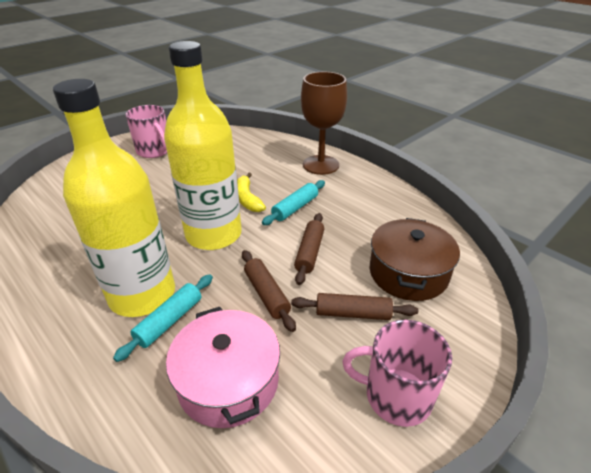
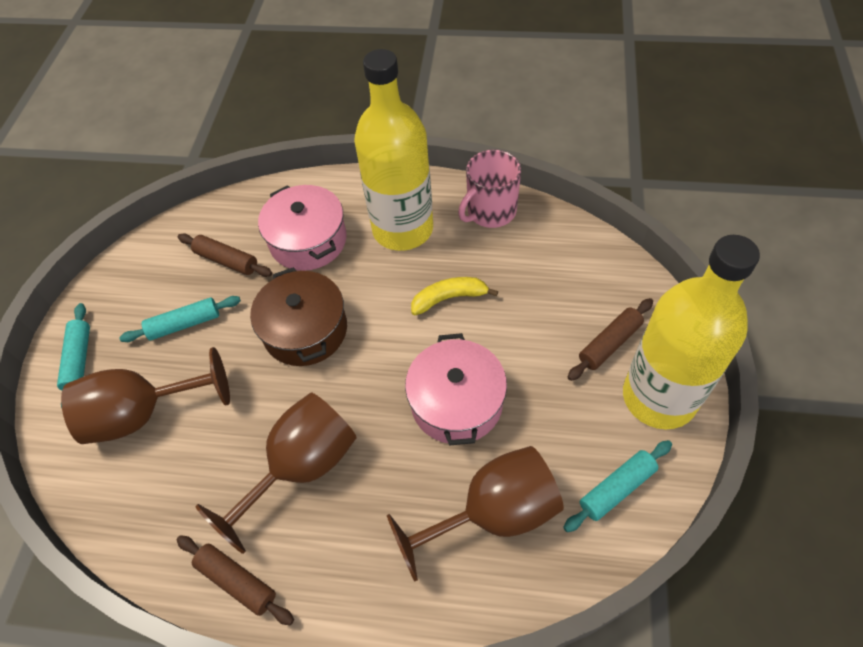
brown goblet: [301,72,347,175] = 1 -> [61,347,230,444] [195,392,357,554] [387,446,564,582] = 3
pink mug: [125,105,167,158] [342,320,452,427] = 2 -> [458,150,521,228] = 1
pink pot: [166,307,280,428] = 1 -> [258,185,347,271] [405,333,507,446] = 2
turquoise rolling pin: [113,274,213,362] [262,180,325,225] = 2 -> [57,303,90,408] [119,296,241,342] [563,440,672,532] = 3

